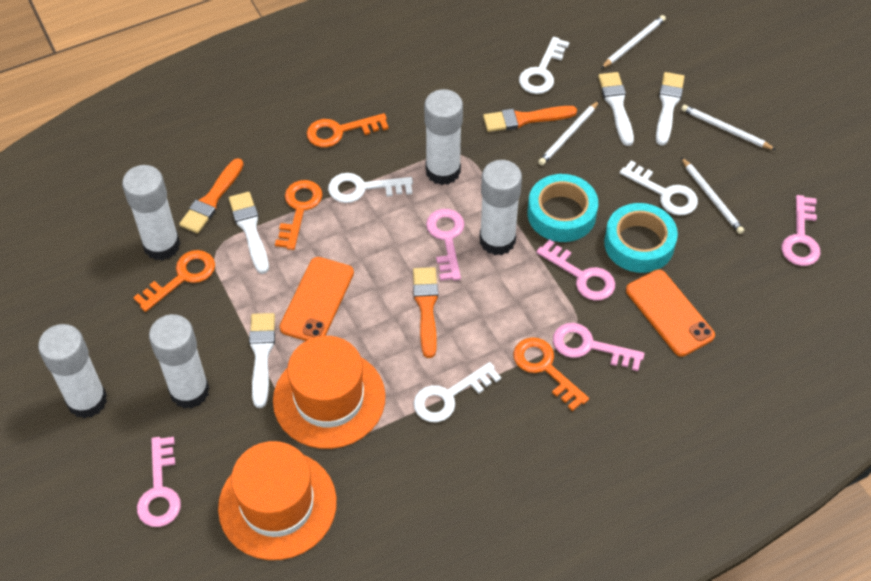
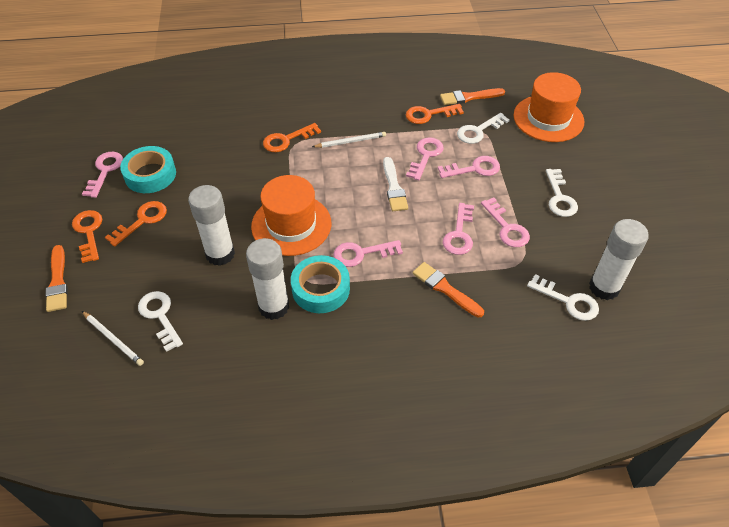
orange phone: [279,257,354,341] [626,269,715,357] = 2 -> none = 0
pink key: [137,437,181,527] [426,209,465,281] [536,239,615,301] [553,323,645,371] [782,195,820,266] = 5 -> [82,152,123,198] [333,240,403,267] [406,137,444,181] [438,156,500,178] [443,203,474,255] [481,198,530,247] = 6
white brush: [229,192,269,274] [249,313,275,408] [598,72,634,146] [656,72,684,146] = 4 -> [383,157,408,211] = 1
white glue stick: [38,324,107,418] [122,165,180,261] [149,314,209,409] [424,89,463,185] [479,160,522,255] = 5 -> [188,185,235,266] [246,238,289,320] [589,219,649,300] = 3
white pencil: [538,101,599,165] [601,15,666,69] [681,105,776,150] [681,157,744,234] = 4 -> [82,311,144,366] [312,132,386,148] = 2

